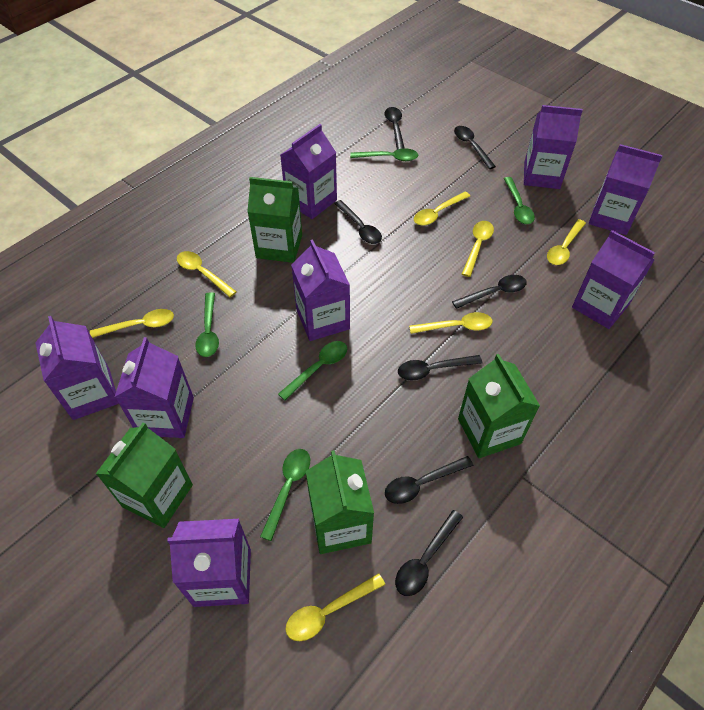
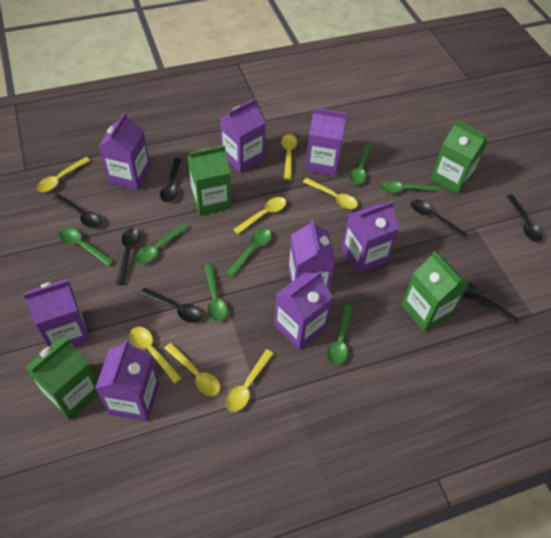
green spoon: [195,292,219,357] [260,449,310,541] [278,341,347,400] [350,148,418,161] [504,177,535,224] = 5 -> [59,227,114,266] [135,223,189,264] [204,264,227,321] [226,229,271,277] [327,304,353,366] [349,145,372,185] [380,180,441,193] = 7

